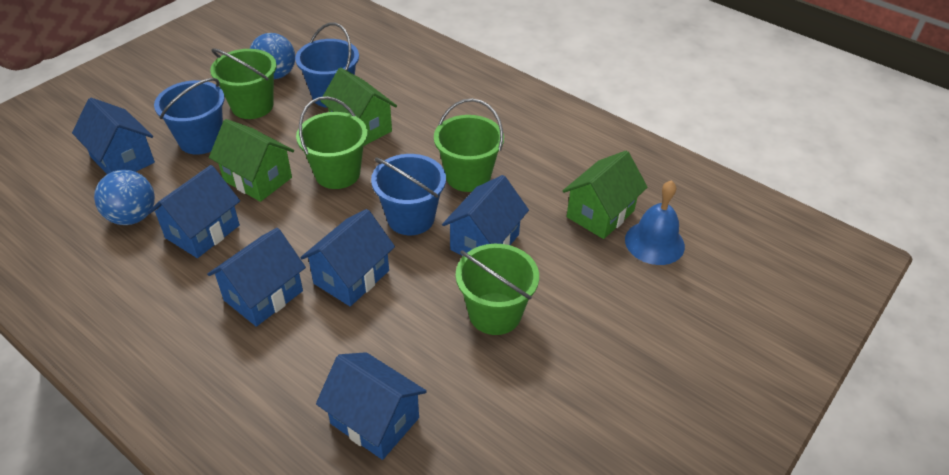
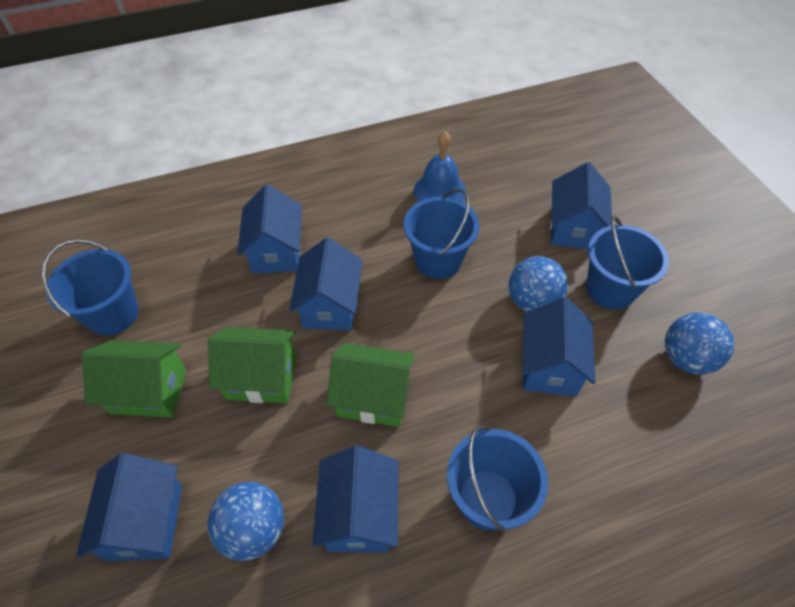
blue ball: [94,170,155,225] [250,33,295,79] = 2 -> [207,482,284,561] [509,256,568,312] [665,313,734,375] = 3
blue bucket: [154,78,225,155] [295,23,359,108] [371,154,446,235] = 3 -> [41,239,139,336] [404,188,480,279] [447,425,548,532] [586,216,669,309] = 4
green bucket: [210,48,277,119] [296,96,368,189] [434,99,504,192] [456,244,539,335] = 4 -> none = 0

